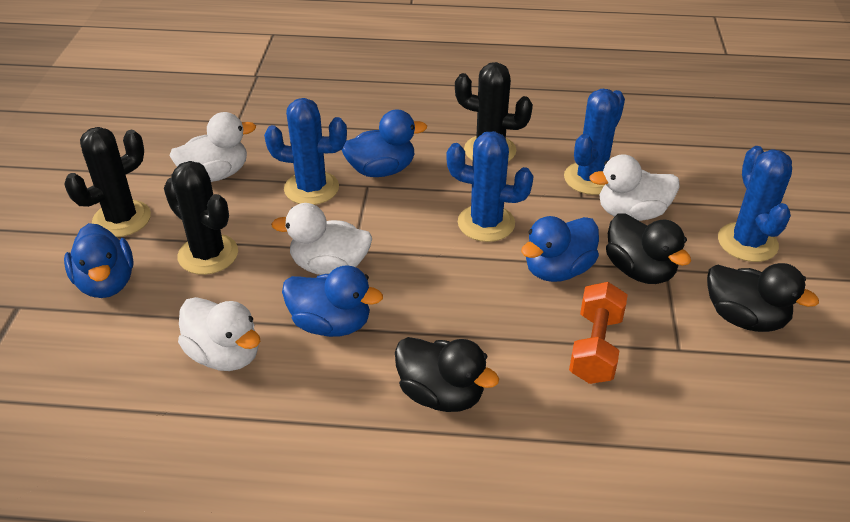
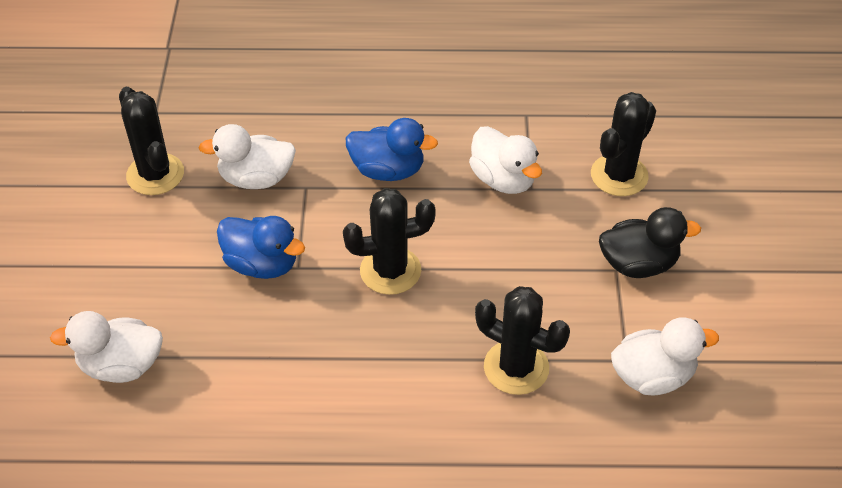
black cactus: [64,127,151,237] [164,161,238,275] [455,62,533,162] = 3 -> [119,87,184,195] [343,188,436,295] [475,286,570,395] [591,92,656,196] = 4
black duck: [395,337,499,412] [606,213,691,284] [707,263,819,332] = 3 -> [599,207,701,278] = 1
blue cactus: [264,98,347,205] [447,131,533,242] [564,89,625,195] [718,146,792,262] = 4 -> none = 0
blue duck: [64,223,134,298] [282,265,383,337] [342,109,427,177] [521,216,599,282] = 4 -> [217,216,305,279] [346,118,438,181] = 2
orange dumbbell: [569,282,628,384] = 1 -> none = 0

